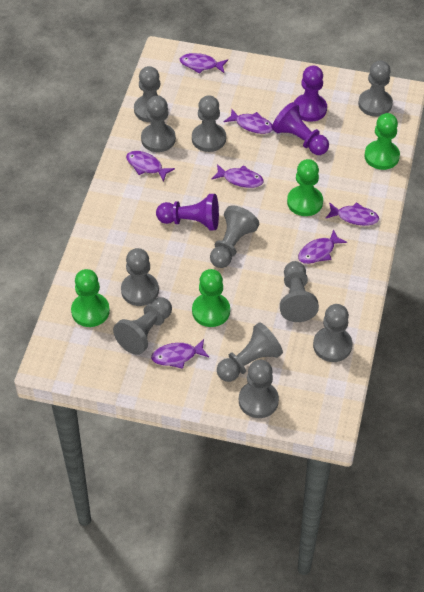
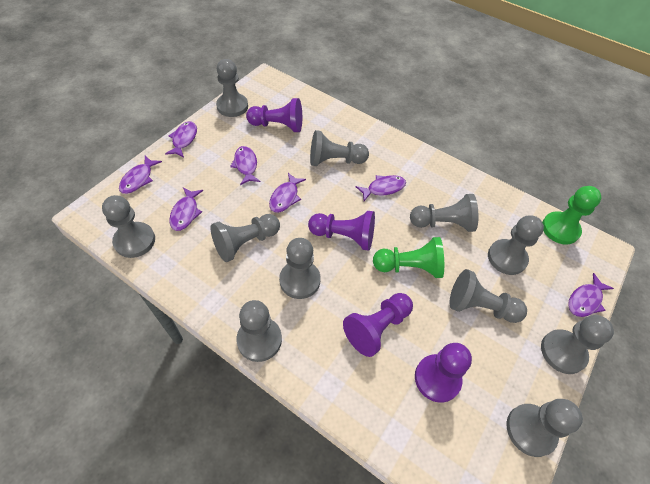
green pawn: [71,269,110,327] [192,269,230,327] [287,159,323,216] [364,113,400,170] = 4 -> [373,237,444,278] [542,186,601,245] = 2
purple pawn: [156,194,219,230] [272,102,329,155] [294,65,327,122] = 3 -> [246,98,302,132] [308,211,375,251] [343,293,413,357] [415,343,472,403] = 4

